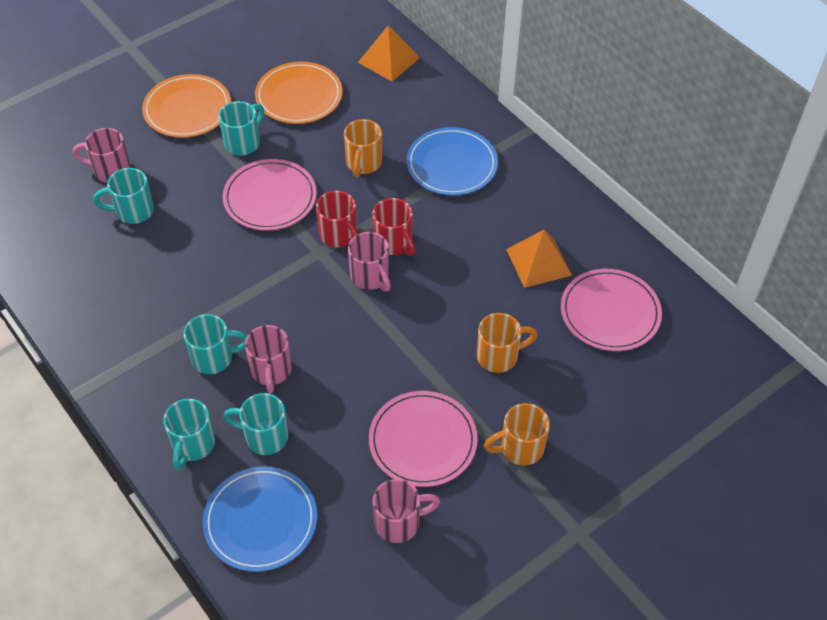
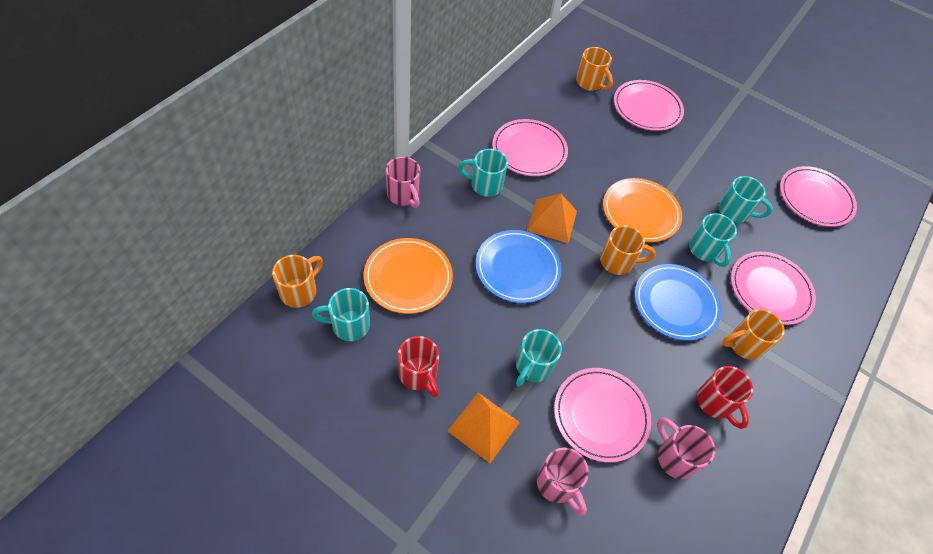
orange mug: [344,119,382,177] [477,313,537,373] [484,403,550,465] = 3 -> [272,255,323,308] [576,47,613,91] [600,225,656,275] [722,309,785,360] = 4
pink mug: [73,128,131,183] [245,325,292,393] [348,232,391,292] [373,479,440,543] = 4 -> [386,157,421,208] [537,448,589,516] [657,417,715,479] = 3
pink plate: [223,159,317,231] [369,391,478,487] [561,269,662,351] = 3 -> [492,119,568,176] [554,368,651,462] [614,80,684,131] [731,252,816,325] [780,166,857,227] = 5

